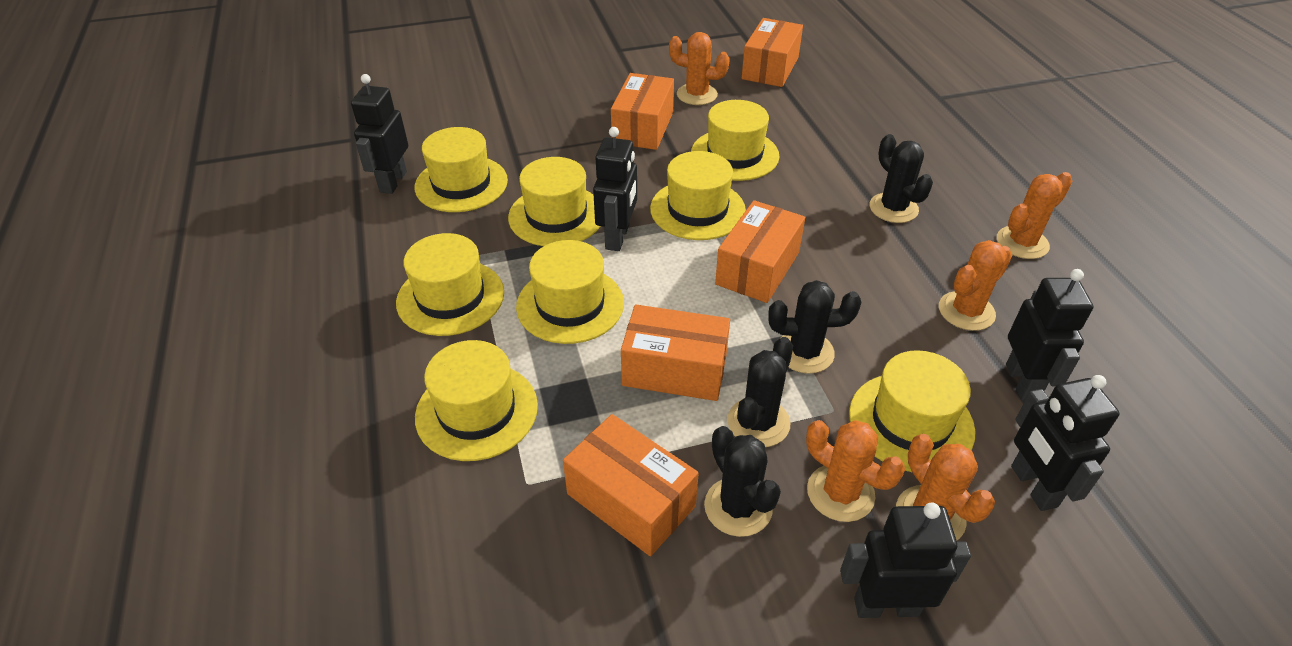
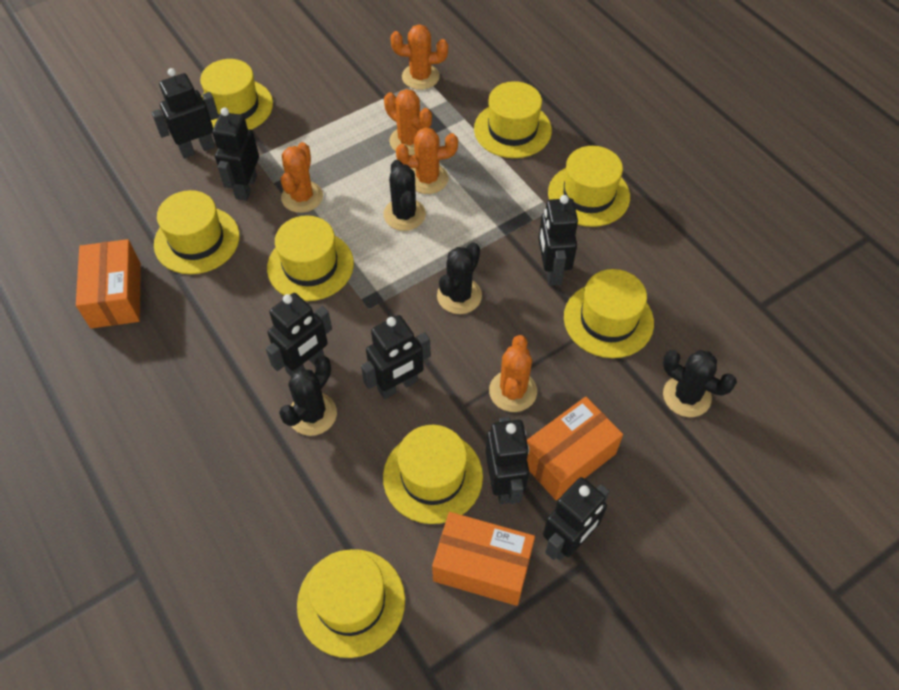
black robot: [351,74,408,194] [593,127,637,251] [840,502,971,618] [1006,269,1093,401] [1011,375,1120,511] = 5 -> [152,68,219,158] [212,108,259,201] [266,293,332,376] [361,315,431,399] [486,417,529,504] [538,195,578,286] [543,477,610,560] = 7
orange box: [563,414,699,556] [611,73,674,150] [621,305,730,401] [715,200,805,303] [742,18,803,87] = 5 -> [76,239,141,328] [432,512,535,606] [527,396,623,500] = 3

